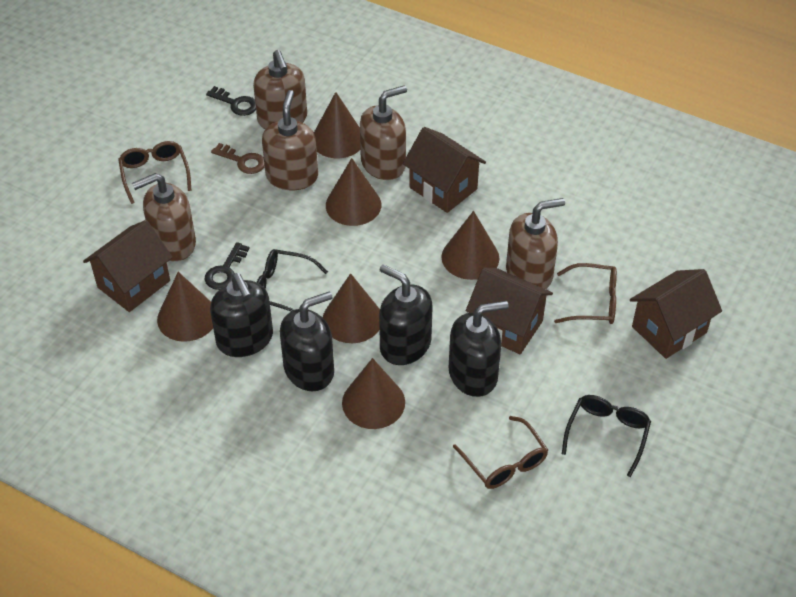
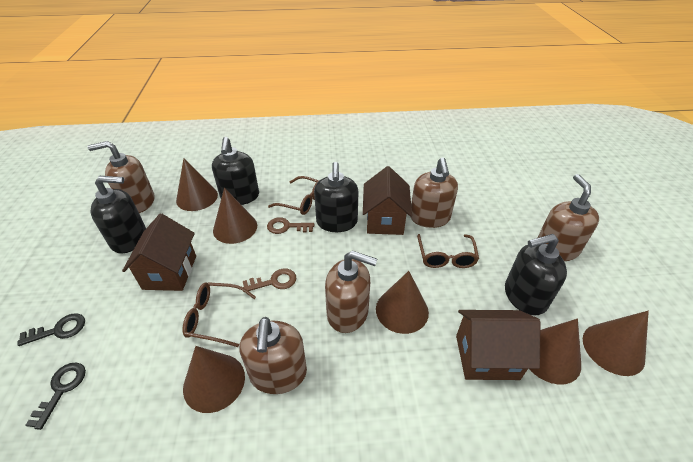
black glasses: [257,249,328,312] [562,395,651,477] = 2 -> none = 0
brown house: [83,220,173,312] [403,127,486,213] [466,268,553,354] [630,269,722,359] = 4 -> [122,214,196,291] [363,166,412,235] [456,310,541,380] = 3
brown key: [211,143,265,174] = 1 -> [243,269,296,292] [267,217,314,234] = 2

